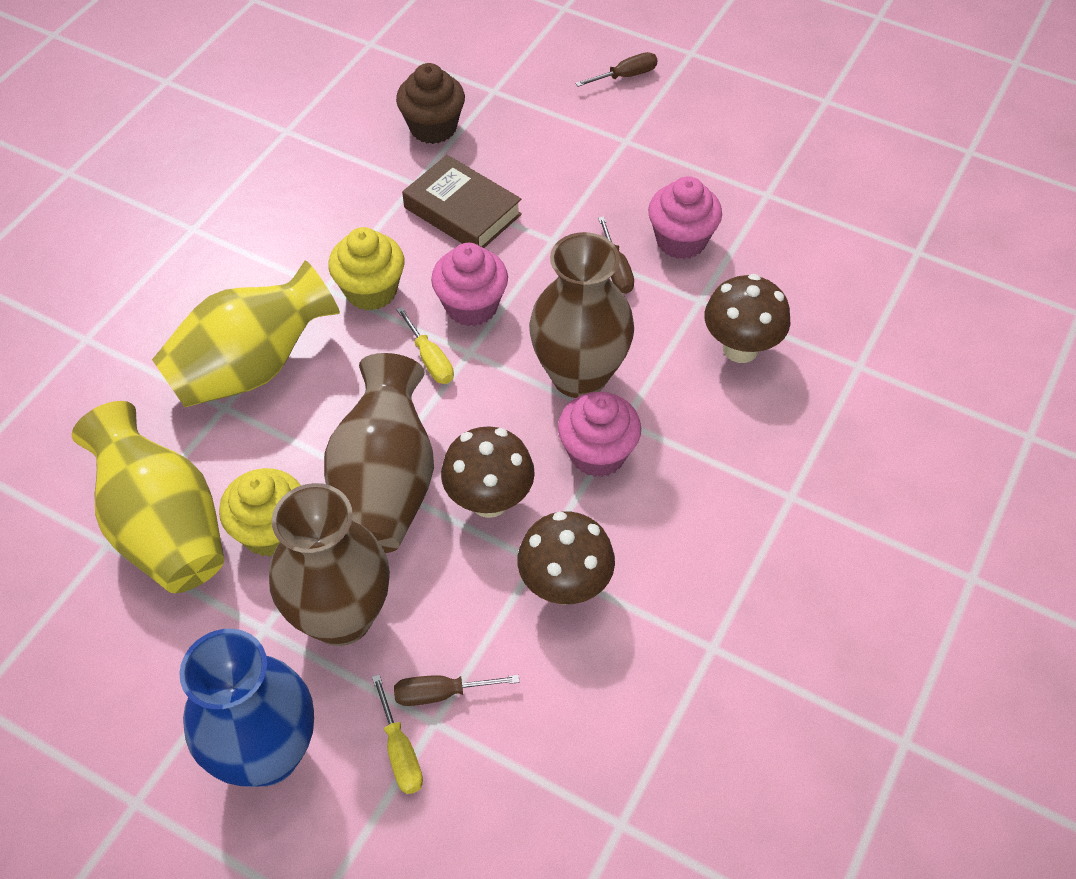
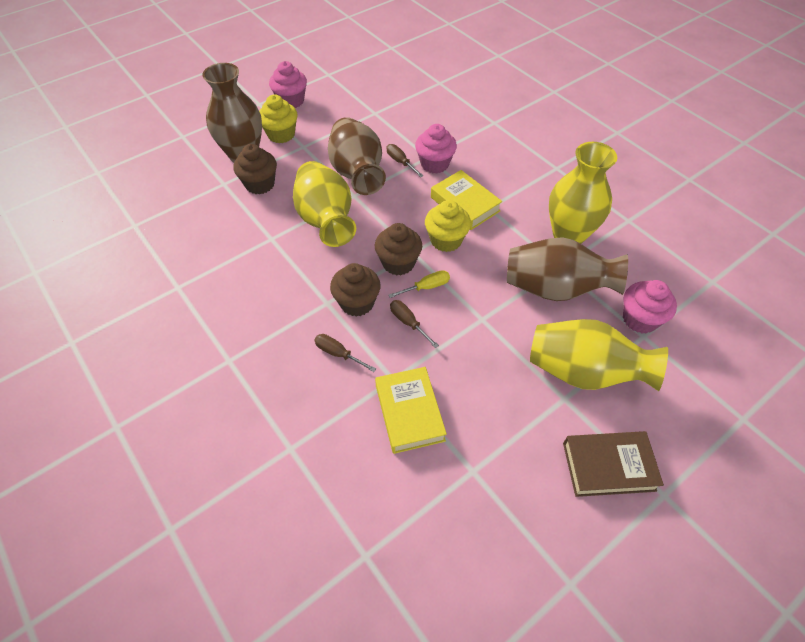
blue vase: [179,629,314,787] = 1 -> none = 0
brown cupcake: [396,63,465,144] = 1 -> [234,144,277,194] [330,263,381,317] [375,223,422,276] = 3
brown mushroom: [441,426,535,518] [517,511,615,605] [704,274,790,363] = 3 -> none = 0
yellow book: none = 0 -> [375,367,447,454] [431,170,502,230] = 2
yellow screwdriver: [372,674,423,794] [396,307,454,384] = 2 -> [388,270,450,298] = 1
yellow vase: [72,401,224,593] [152,260,340,407] = 2 -> [293,161,356,247] [530,319,668,391] [549,142,617,244] = 3

